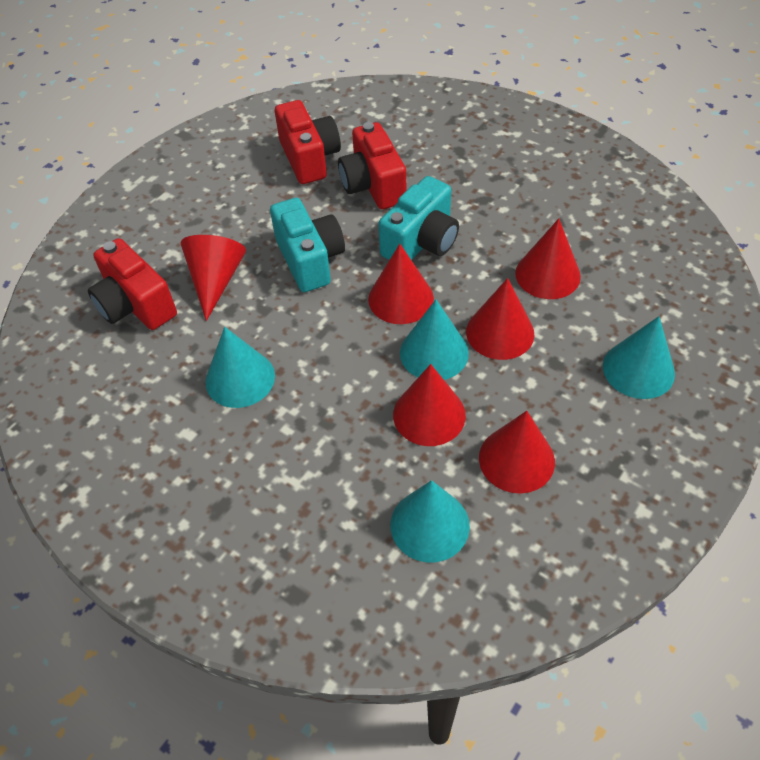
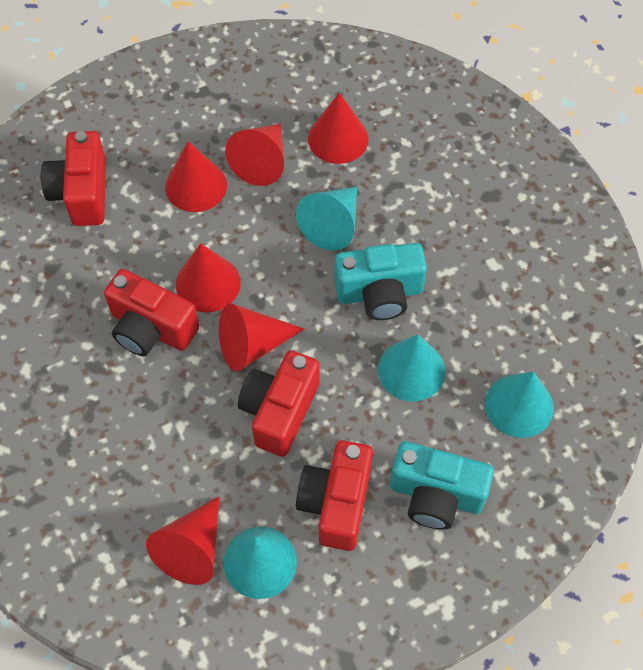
red camera: [88,238,177,330] [275,100,341,184] [338,122,406,209] = 3 -> [41,131,106,226] [104,269,199,356] [238,350,320,457] [296,440,373,551] = 4

